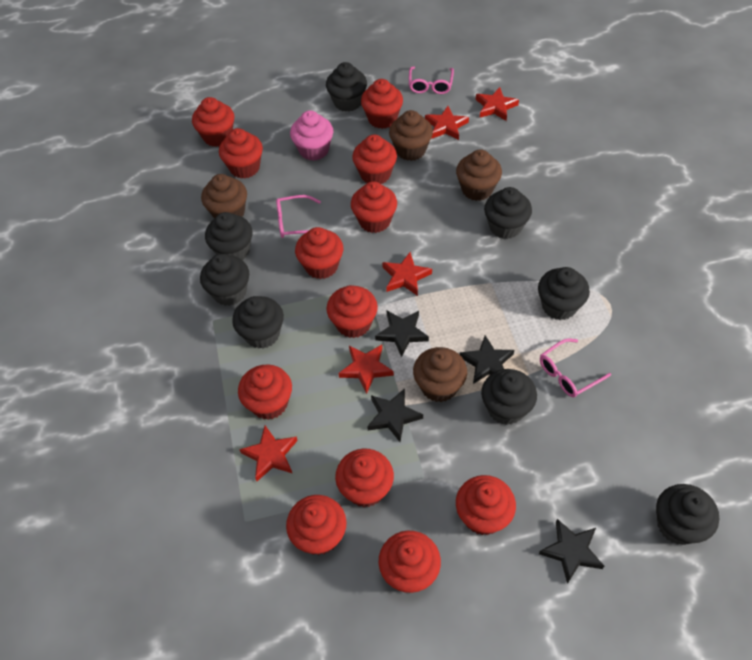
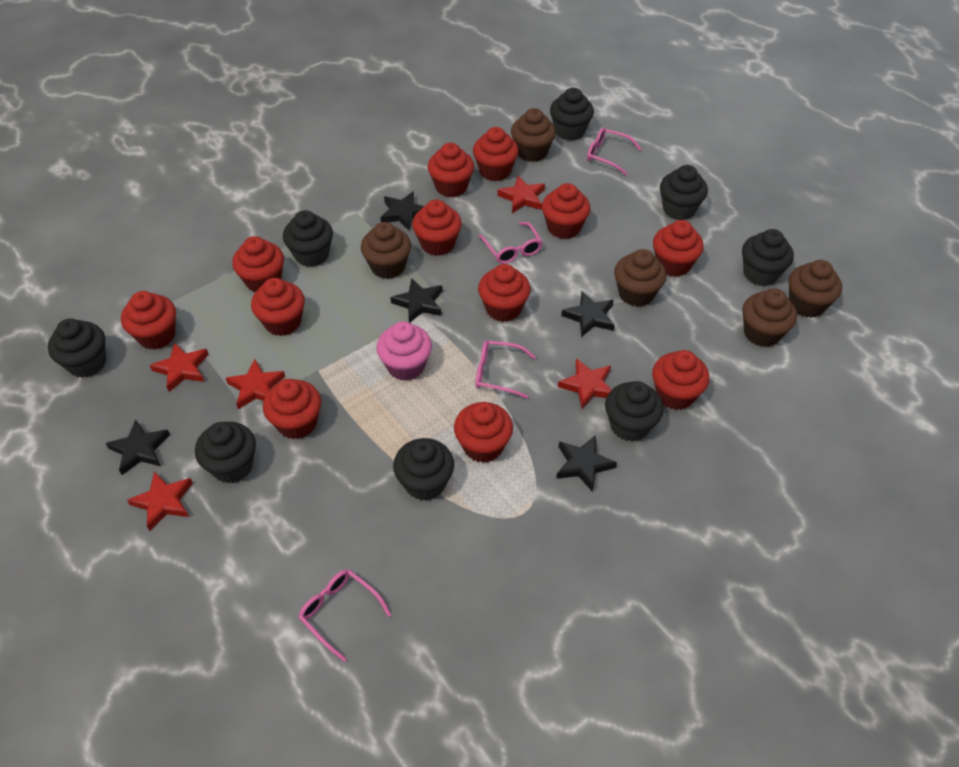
black star: [367,388,423,442] [375,311,429,357] [460,335,514,384] [539,519,604,584] = 4 -> [105,419,170,475] [380,191,424,230] [390,278,443,323] [556,435,617,492] [561,291,615,337] = 5
brown cupcake: [201,174,247,218] [389,110,433,161] [413,347,467,402] [456,149,502,201] = 4 -> [361,222,411,279] [511,108,556,162] [614,249,666,307] [742,289,797,347] [788,260,842,318] = 5
pink glasses: [276,195,321,238] [409,67,454,94] [540,338,611,397] = 3 -> [298,569,392,662] [476,341,536,399] [479,222,543,264] [587,128,642,175] = 4

